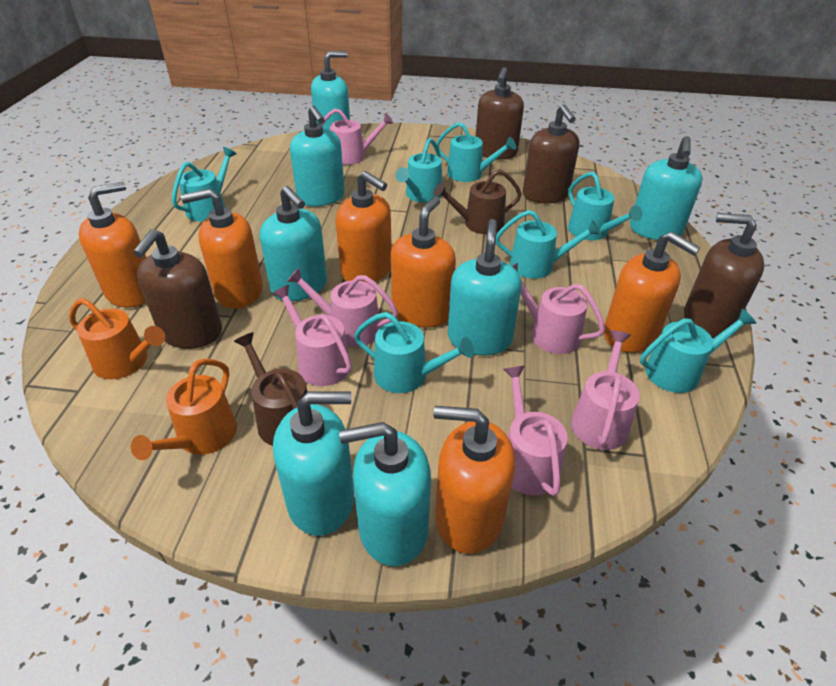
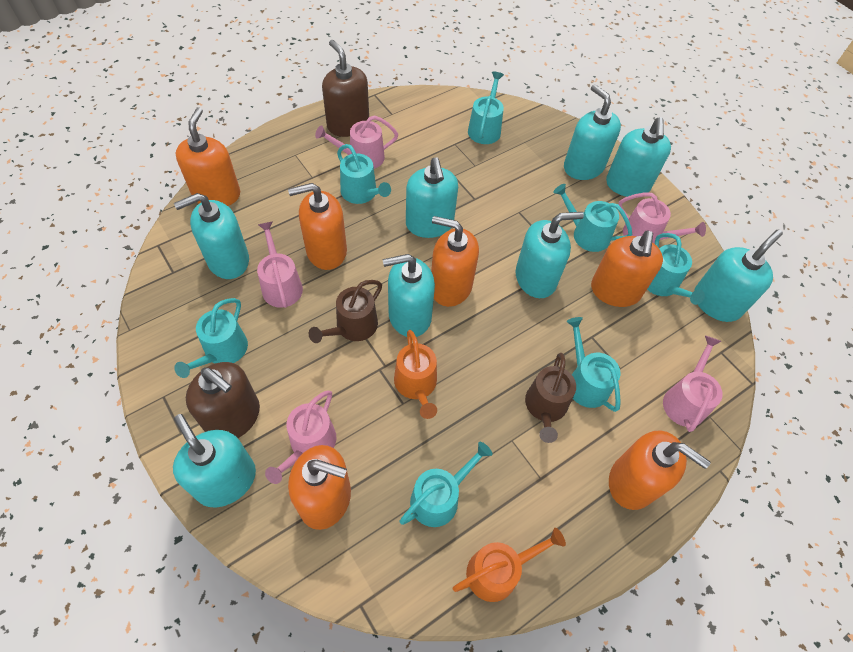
brown soap dispenser: [133,229,222,348] [476,67,524,159] [523,104,579,203] [684,213,764,338] = 4 -> [186,362,260,438] [322,40,369,137] = 2
pink watering can: [272,285,352,386] [287,268,398,347] [322,109,393,165] [503,366,568,496] [512,263,605,354] [571,330,640,450] = 6 -> [257,221,303,308] [265,391,336,484] [315,115,398,169] [618,192,706,244] [663,336,723,432] = 5
turquoise soap dispenser: [260,186,327,301] [273,391,354,536] [290,105,345,206] [311,51,350,130] [339,422,431,566] [448,219,522,356] [630,136,703,240] = 7 -> [173,414,256,507] [174,193,249,279] [383,254,435,337] [406,157,458,238] [516,212,584,298] [564,84,621,180] [606,117,671,197] [694,229,783,322] = 8

